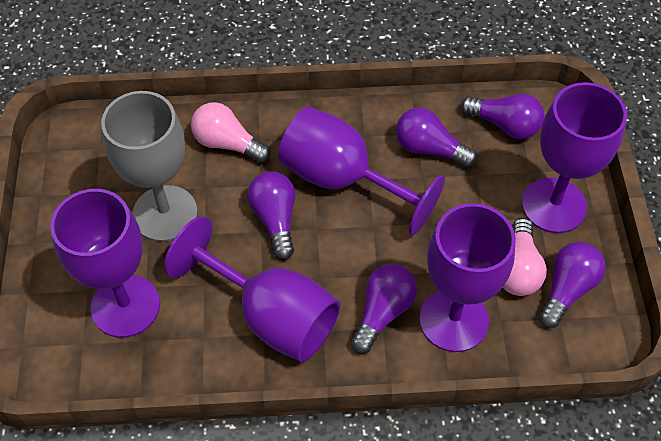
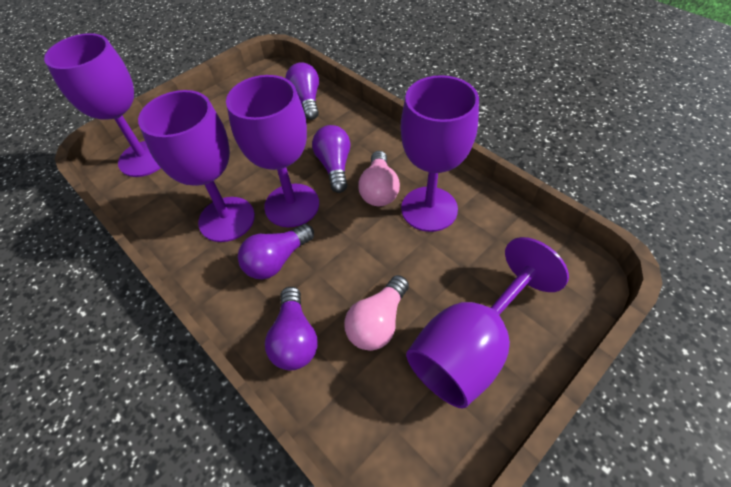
grey goblet: [101,91,198,242] = 1 -> none = 0
purple light bulb: [247,171,295,260] [351,264,417,354] [396,108,477,167] [461,94,545,139] [539,242,606,328] = 5 -> [238,224,314,279] [265,287,318,370] [285,62,319,120] [312,125,350,193] = 4

